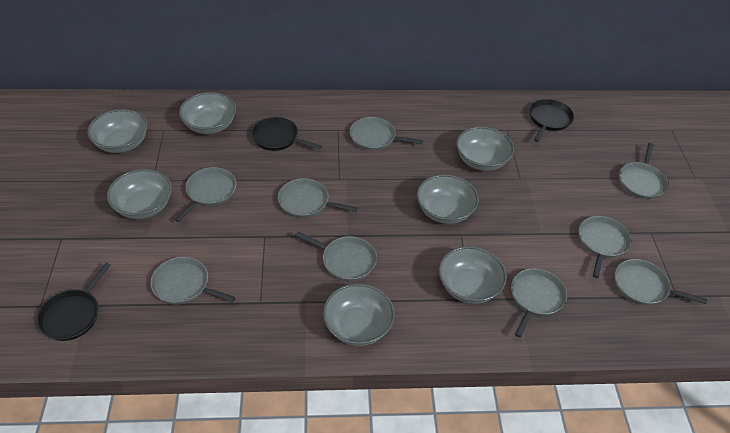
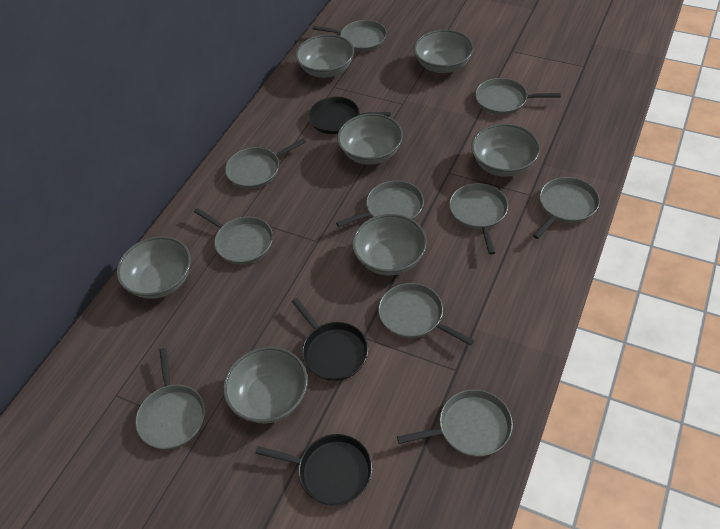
grey pan: [150,257,236,304] [175,167,237,222] [278,178,357,218] [295,232,377,281] [350,117,423,151] [511,268,567,338] [579,216,631,278] [614,259,707,305] [619,143,668,199] = 9 -> [135,348,205,449] [194,208,273,264] [225,138,306,189] [313,20,387,52] [336,181,424,227] [378,283,474,346] [397,389,513,457] [449,183,508,254] [475,78,561,115] [533,177,600,239] = 10

